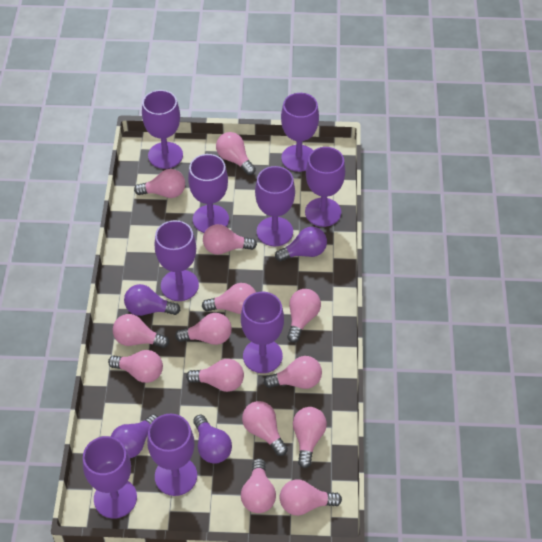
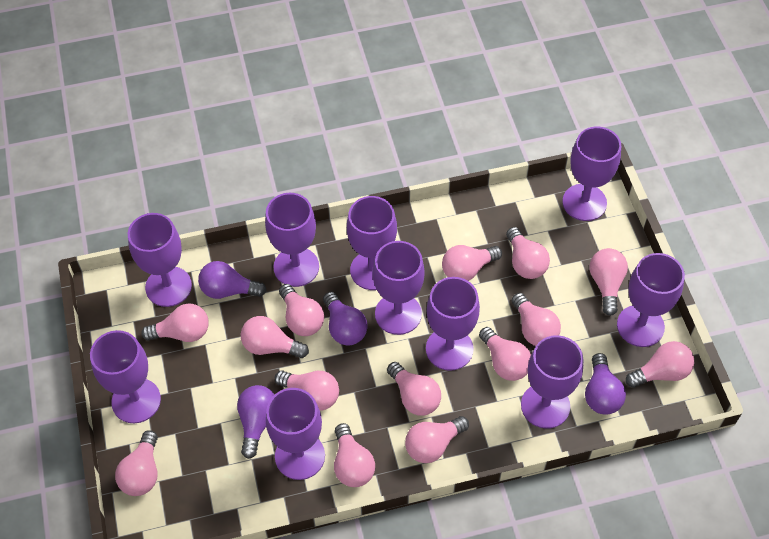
purple goblet: [83,436,137,519] [142,90,183,169] [147,414,197,496] [155,220,199,301] [188,154,229,233] [241,292,284,373] [255,166,295,246] [281,93,319,172] [305,147,345,227] = 9 -> [90,330,161,423] [128,213,192,307] [265,193,319,287] [266,388,325,480] [347,196,397,290] [373,241,425,335] [426,277,480,371] [521,335,583,429] [562,127,621,221] [617,253,685,347] = 10

